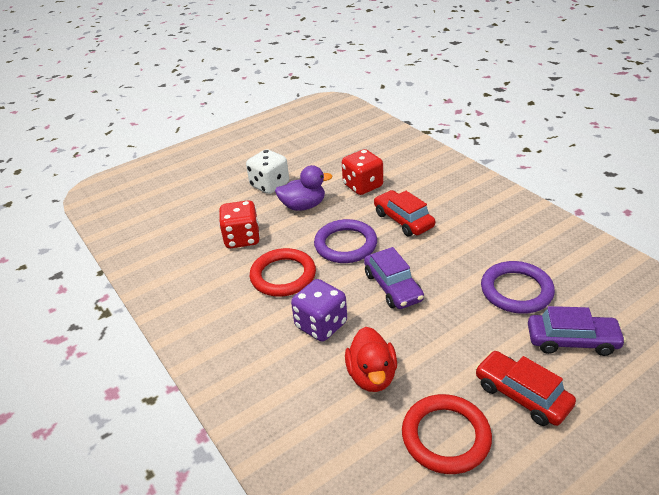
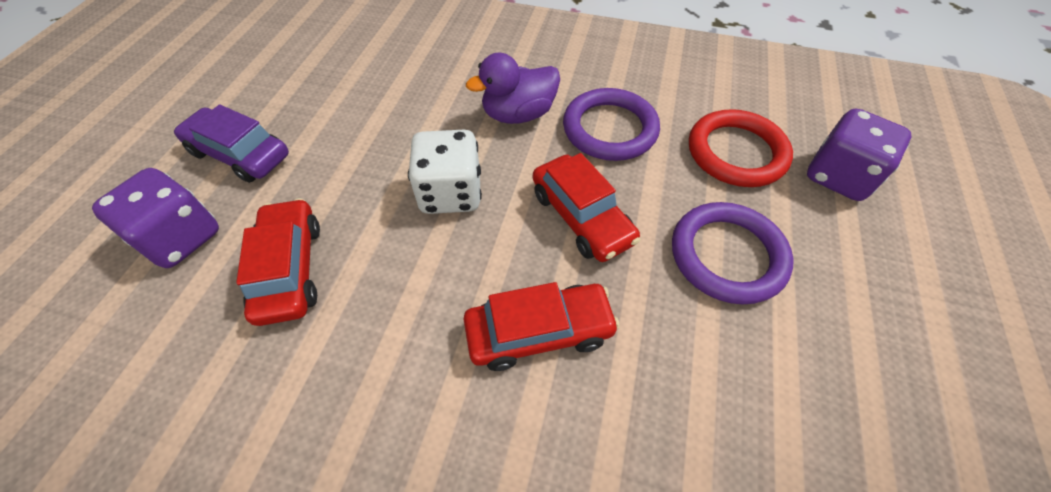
purple car: [364,247,424,309] [528,306,626,356] = 2 -> [174,105,289,183] = 1
purple dice: [291,279,347,342] = 1 -> [92,168,219,268] [807,108,911,201] = 2
red car: [374,190,435,236] [475,351,576,426] = 2 -> [236,198,320,326] [464,282,620,371] [533,153,640,262] = 3
red dice: [219,200,260,248] [342,149,383,195] = 2 -> none = 0
red duck: [345,327,397,392] = 1 -> none = 0
red ring: [250,248,316,297] [402,394,492,474] = 2 -> [689,109,793,187] = 1

